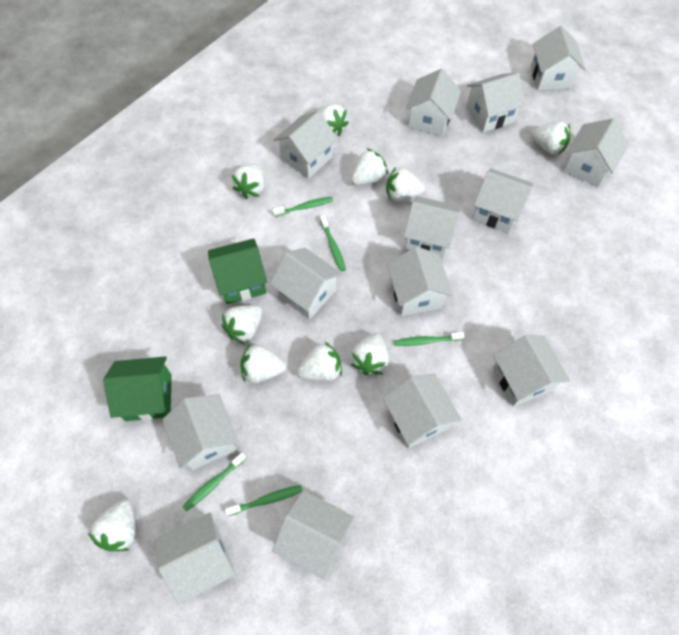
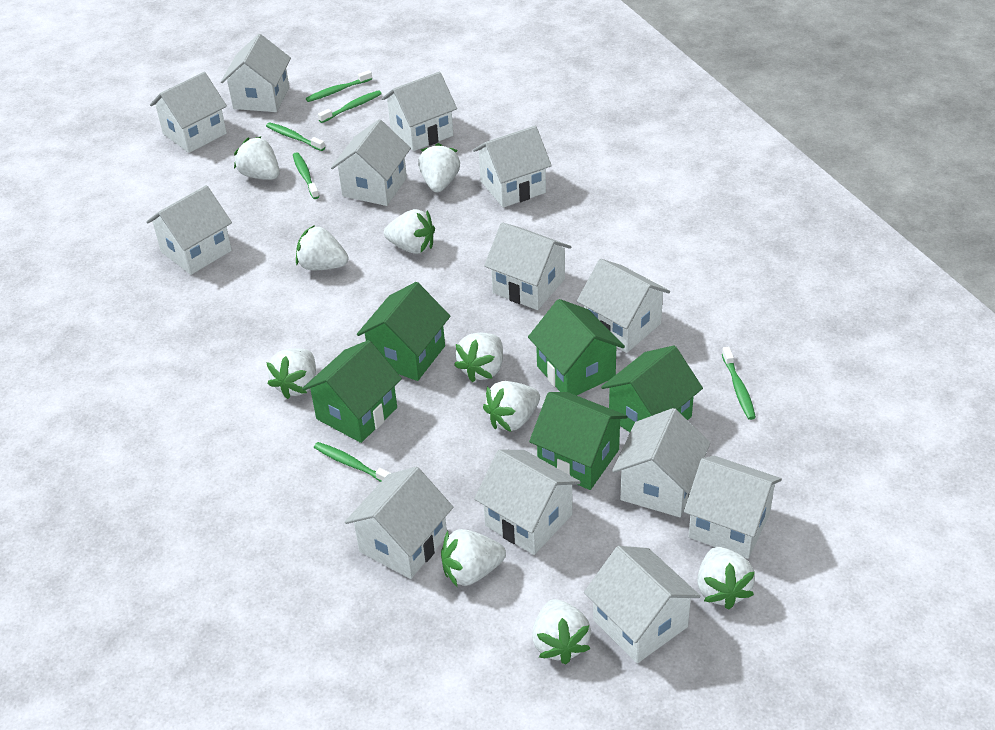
green house: [103,356,172,421] [208,238,267,304] = 2 -> [302,340,402,443] [357,282,450,381] [528,299,625,395] [529,392,627,490] [601,345,703,432] = 5
green toothbrush: [182,453,247,511] [225,485,303,516] [272,196,333,217] [320,215,346,271] [394,332,465,346] = 5 -> [266,122,325,151] [293,152,319,199] [306,70,372,102] [314,442,391,482] [318,90,382,123] [722,346,756,420] = 6
white house: [155,512,235,605] [162,394,239,470] [270,248,342,319] [272,490,354,580] [273,111,338,179] [383,374,461,448] [387,246,453,316] [404,196,461,259] [406,69,461,136] [466,73,525,132] [473,168,533,233] [493,335,570,406] [531,26,586,90] [563,118,629,187] = 14 -> [146,185,232,275] [150,72,227,153] [221,34,291,112] [331,119,411,206] [345,467,453,579] [382,72,457,151] [473,126,552,208] [474,450,581,555] [484,222,571,310] [577,259,670,353] [584,546,701,663] [612,408,710,517] [684,456,782,559] = 13

